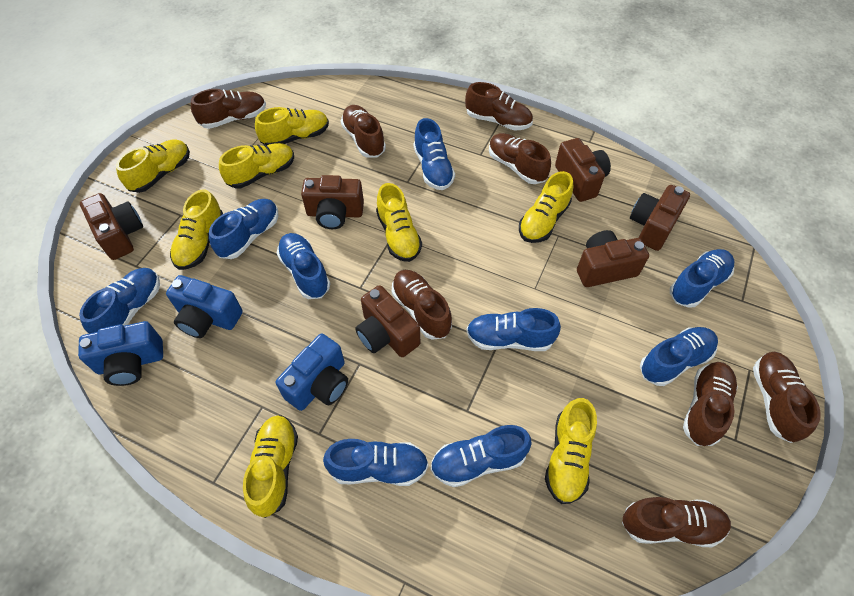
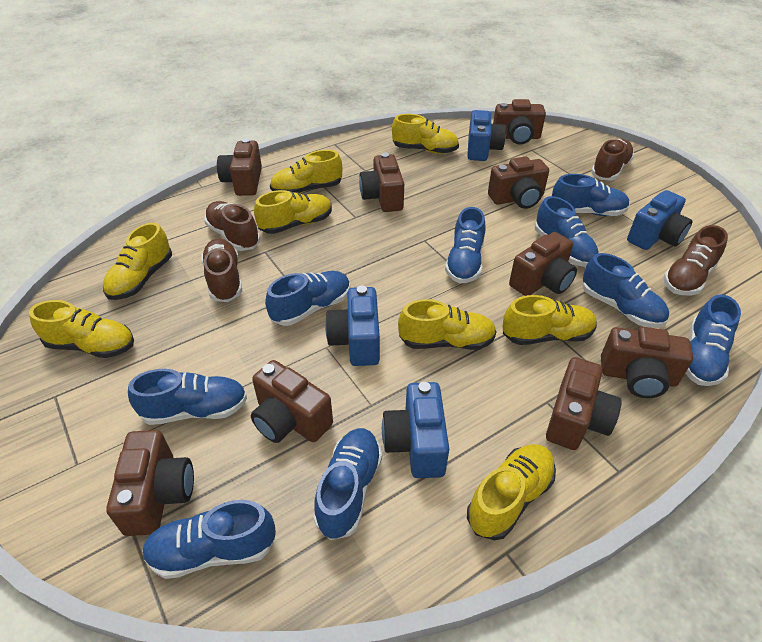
blue camera: [78,321,163,386] [166,275,243,338] [276,334,348,411] = 3 -> [325,286,380,366] [382,382,449,478] [467,110,506,161] [627,190,692,250] = 4
brown camera: [80,193,143,260] [301,175,364,229] [355,285,420,357] [555,138,611,202] [577,230,649,287] [630,185,690,251] = 6 -> [106,430,194,536] [217,138,262,196] [251,360,333,443] [359,153,404,212] [488,156,549,209] [493,99,546,144] [509,232,577,296] [546,357,622,450] [601,327,693,398] = 9
brown shoe: [191,89,266,129] [341,105,386,158] [392,270,452,340] [465,82,533,130] [489,133,551,184] [622,497,731,547] [683,362,738,446] [753,351,821,443] = 8 -> [201,238,242,302] [204,201,260,251] [591,139,634,181] [663,225,728,296] = 4

